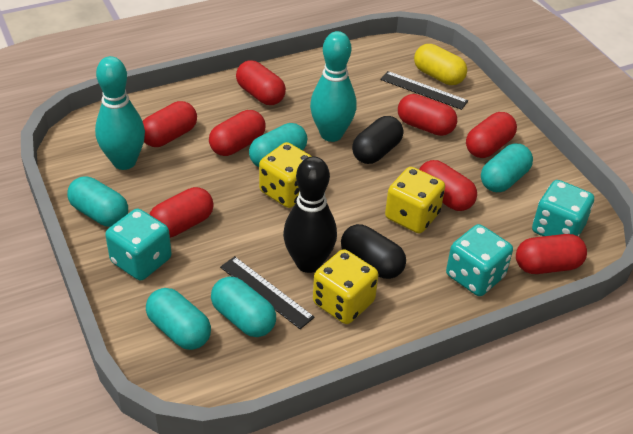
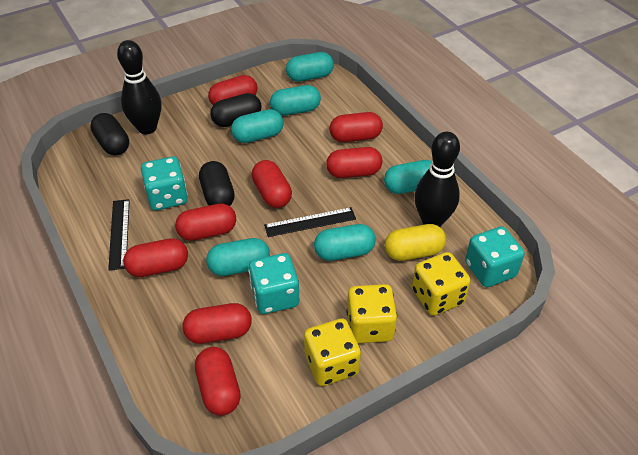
black bowling pin: [283,156,337,273] = 1 -> [117,40,161,134] [414,132,460,227] = 2
black capsule: [341,224,406,279] [352,116,403,164] = 2 -> [90,113,129,155] [199,161,235,206] [210,93,262,127] = 3
turquoise bowling pin: [95,56,145,170] [310,31,357,142] = 2 -> none = 0
turquoise capsule: [67,176,128,227] [146,288,211,350] [211,276,276,337] [249,123,307,167] [481,144,533,192] = 5 -> [206,238,270,276] [231,109,284,143] [270,85,321,116] [286,52,334,82] [314,224,376,261] [384,160,432,194] = 6

